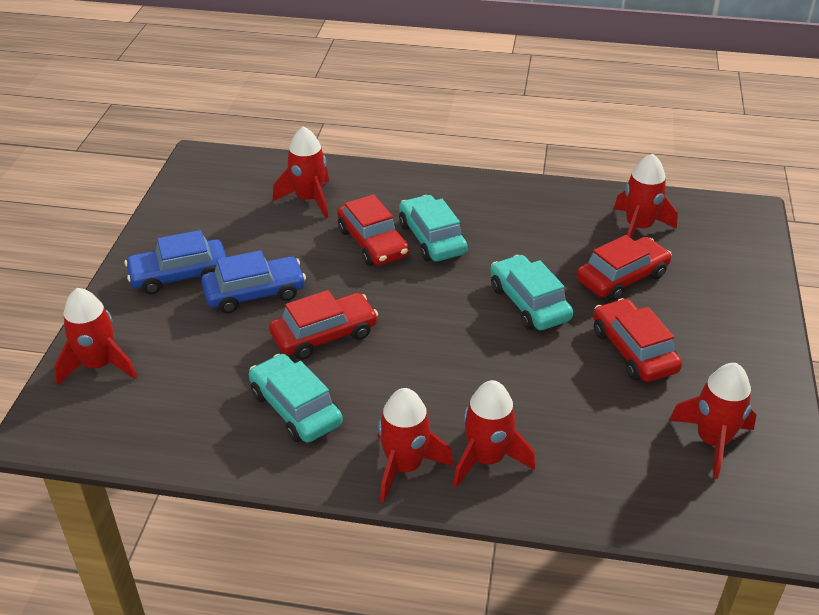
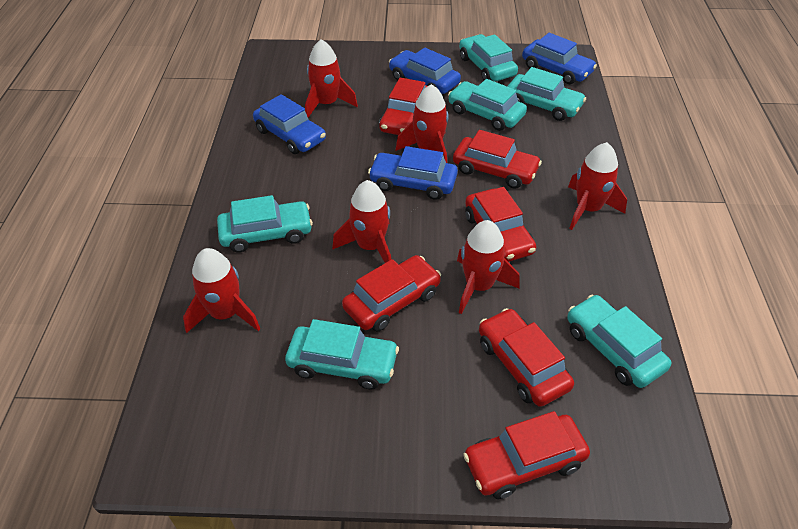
blue car: [124,230,226,294] [201,250,306,314] = 2 -> [253,94,326,154] [368,146,458,200] [389,47,461,94] [522,33,597,84] = 4
red car: [269,290,378,360] [337,194,409,266] [577,235,672,301] [593,298,682,382] = 4 -> [342,255,441,332] [379,78,427,135] [453,130,542,189] [463,411,590,499] [465,187,536,262] [479,308,574,407] = 6
turquoise car: [249,354,343,443] [399,195,468,261] [490,255,573,330] = 3 -> [217,195,313,253] [285,319,399,390] [448,79,527,131] [459,34,518,81] [507,67,586,121] [567,295,671,388] = 6

